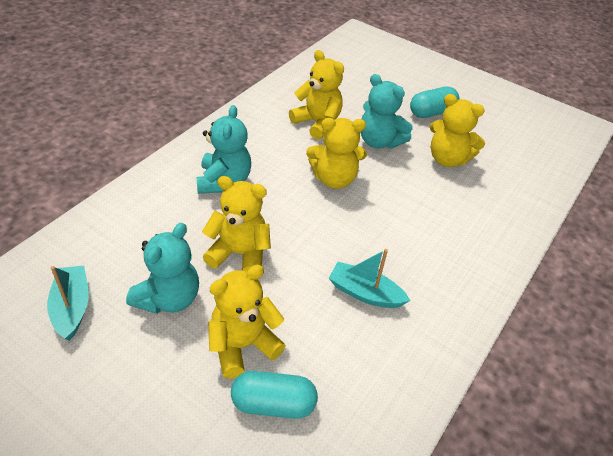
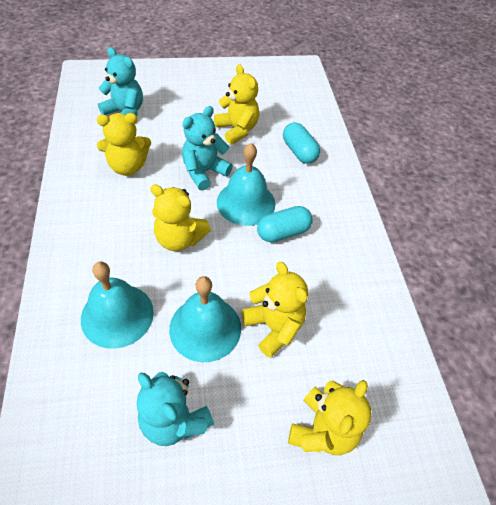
turquoise bell: none = 0 -> [81,261,154,349] [169,276,241,362] [217,143,275,226] = 3
turquoise boat: [47,266,89,341] [329,249,410,308] = 2 -> none = 0

